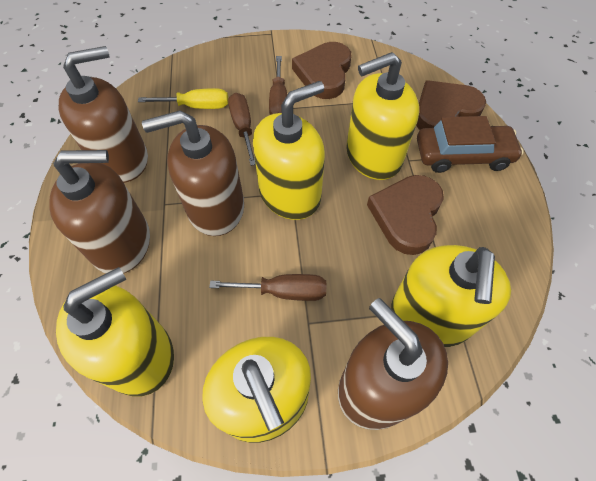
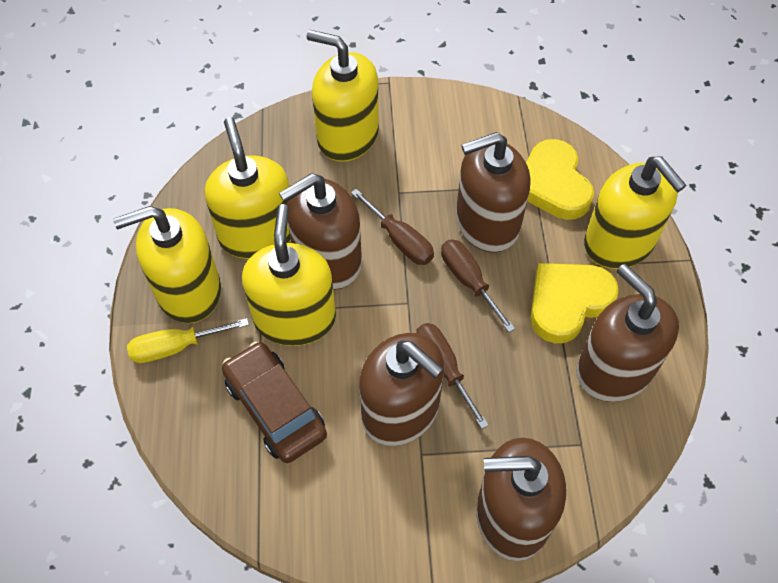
brown heart: [292,42,351,99] [367,175,444,255] [416,80,486,130] = 3 -> none = 0
brown soap dispenser: [49,150,150,273] [59,46,148,183] [142,110,244,236] [338,298,448,430] = 4 -> [279,173,362,290] [359,333,444,446] [456,132,531,253] [476,438,566,561] [577,264,679,402] = 5
yellow heart: none = 0 -> [526,139,594,220] [531,263,619,344] = 2

